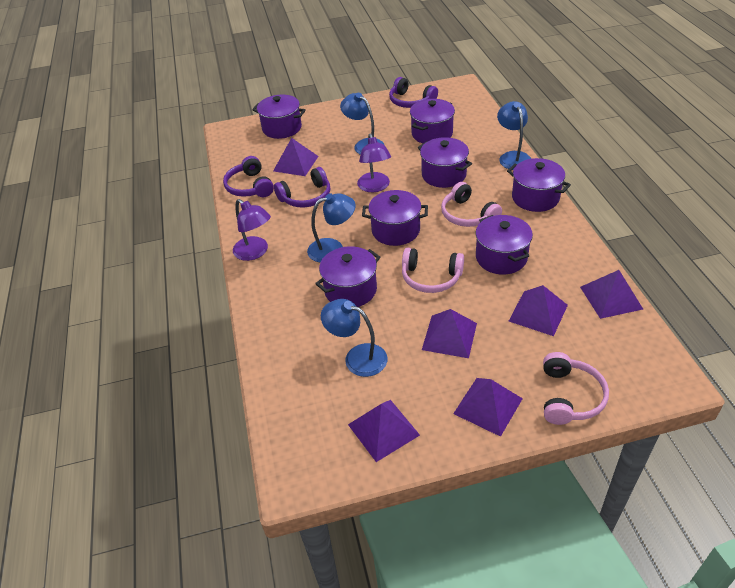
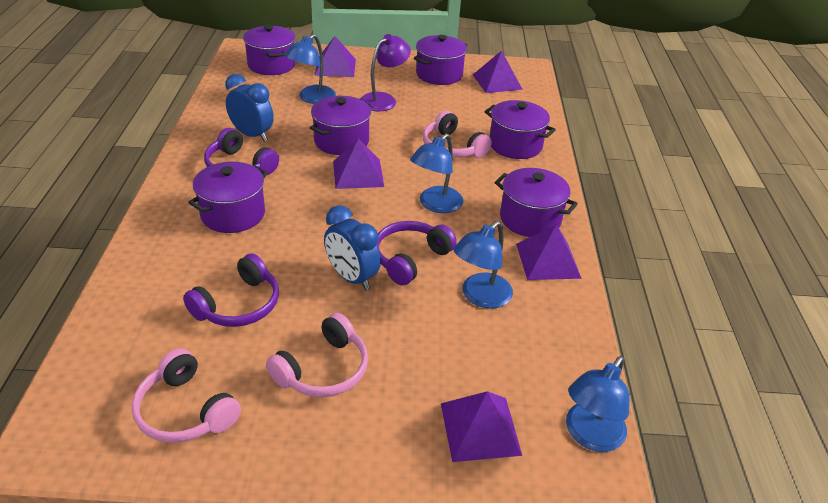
blue clock: none = 0 -> [225,74,274,142] [324,205,381,291] = 2
purple lamp: [233,199,271,261] [357,134,391,192] = 2 -> [361,34,411,111] = 1
purple pot: [252,95,306,139] [315,246,380,307] [362,190,428,246] [410,99,455,143] [418,137,472,188] [476,215,533,274] [507,158,571,212] = 7 -> [188,162,268,233] [243,25,295,75] [310,96,371,155] [414,35,468,85] [484,100,556,159] [495,168,578,237] = 6
purple pyramid: [273,138,318,176] [348,400,420,462] [422,309,477,358] [453,378,523,437] [509,285,568,336] [580,270,643,319] = 6 -> [314,36,356,77] [333,139,384,189] [441,391,522,462] [473,51,523,93] [516,224,582,280] = 5

